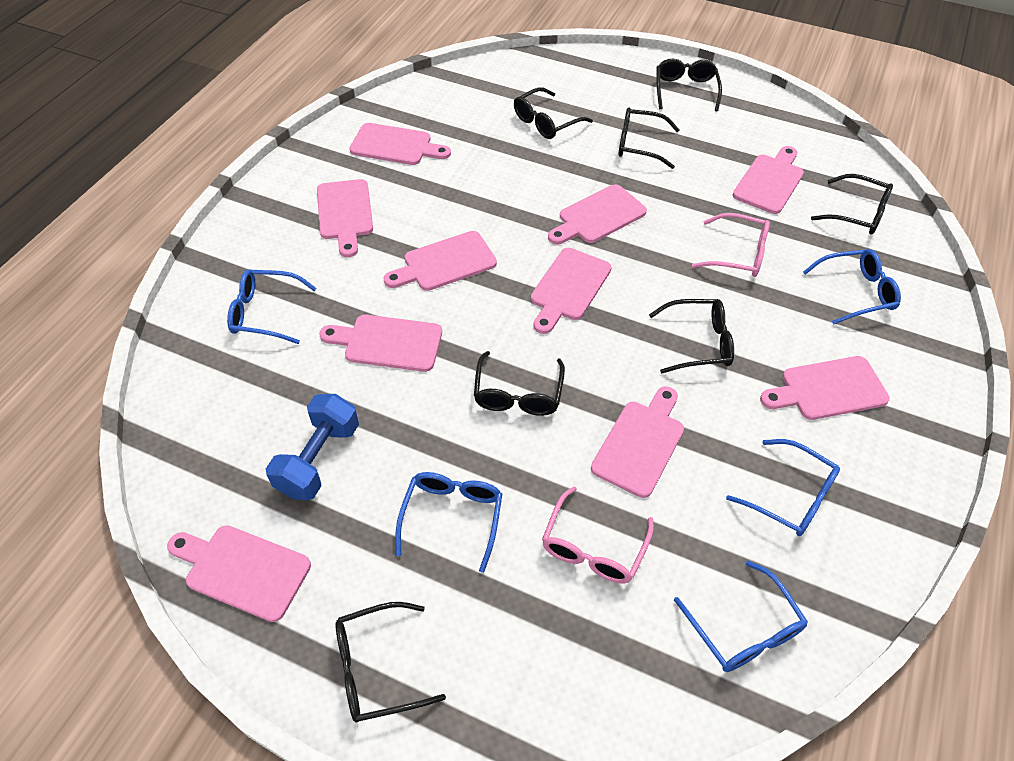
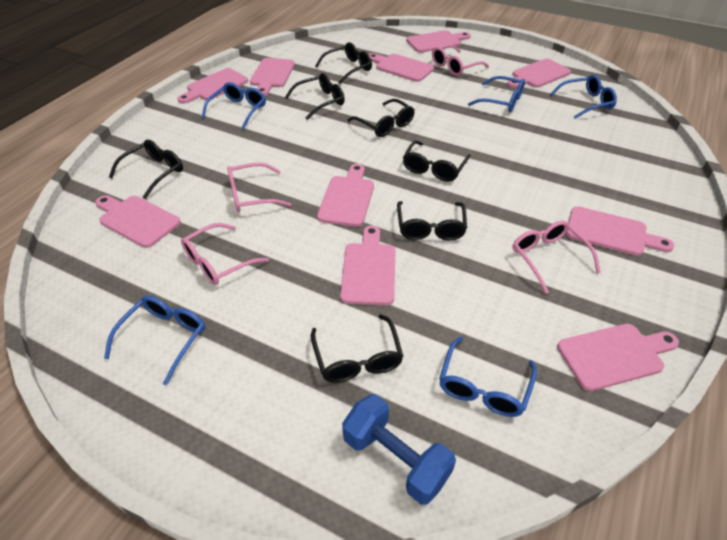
pink glasses: [542,486,654,584] [692,213,770,277] = 2 -> [181,223,269,285] [227,162,291,212] [432,44,489,76] [513,221,601,294] = 4

